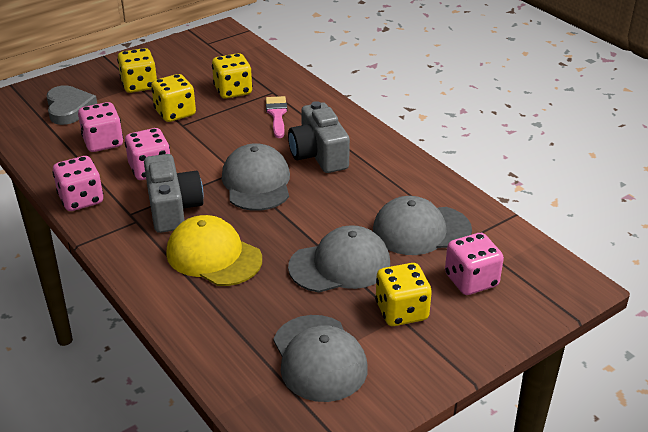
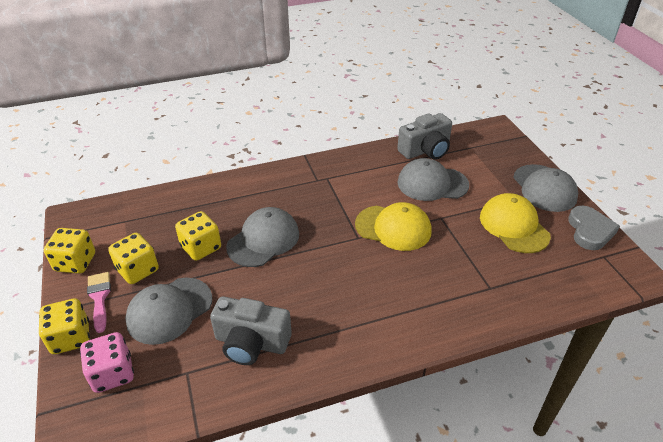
pink dice: [52,156,103,211] [78,102,123,152] [125,128,170,180] [445,233,504,295] = 4 -> [80,332,134,393] = 1
yellow cap: [166,215,262,286] = 1 -> [355,202,432,251] [480,193,551,253] = 2

